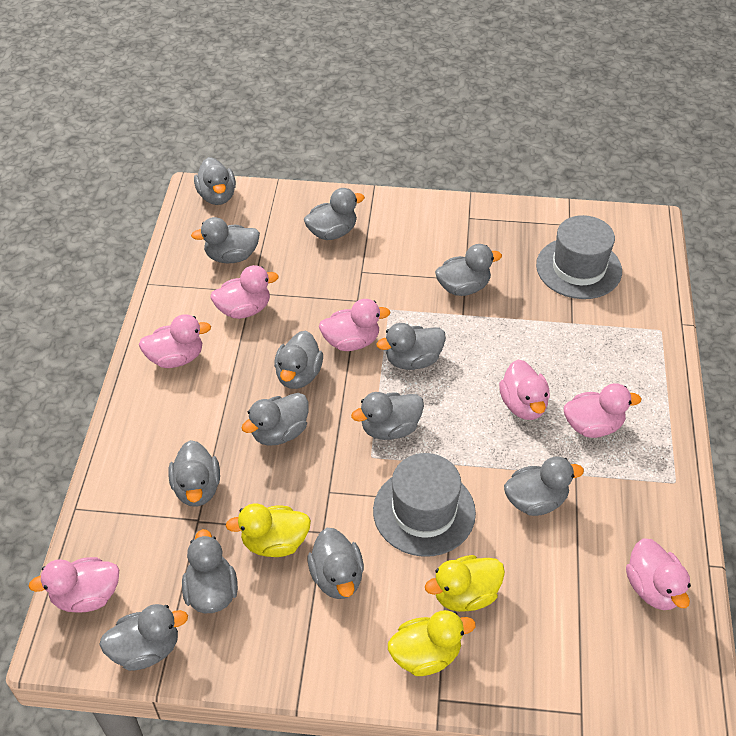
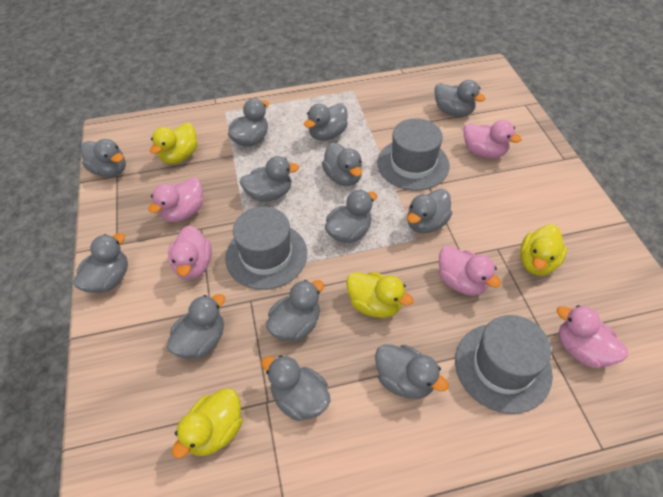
grey hat: [373,453,476,557] [536,215,622,299] = 2 -> [225,206,307,290] [377,118,450,191] [455,315,553,414] = 3
pink duck: [28,557,119,613] [139,314,211,368] [210,265,279,319] [319,299,391,351] [499,360,550,420] [564,383,641,438] [626,538,691,610] = 7 -> [148,178,203,222] [168,225,212,280] [439,246,501,296] [464,120,522,159] [557,305,628,368] = 5
yellow duck: [226,503,311,557] [388,610,476,676] [425,555,505,612] = 3 -> [150,123,198,164] [172,388,242,459] [346,272,414,318] [520,224,567,276] = 4

